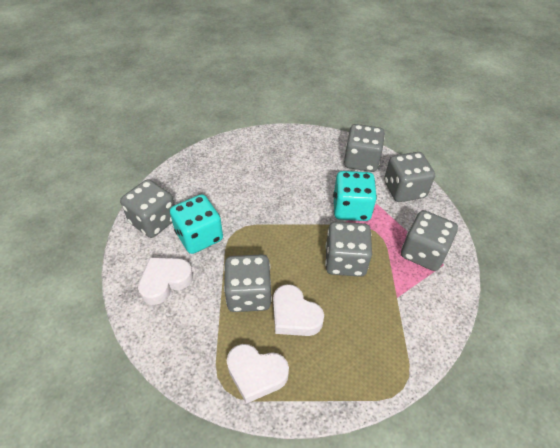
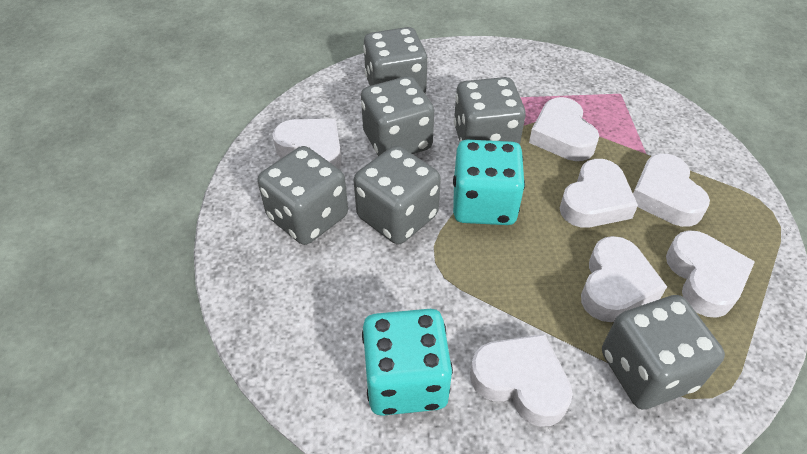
white heart: [138,257,193,305] [227,344,289,404] [273,284,324,336] = 3 -> [272,119,342,169] [470,334,573,427] [529,97,599,161] [560,159,638,228] [581,236,667,322] [633,154,710,227] [666,230,755,318] = 7

